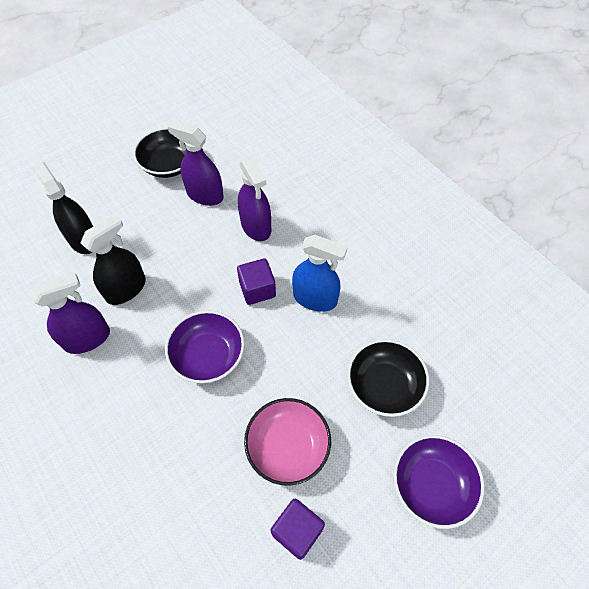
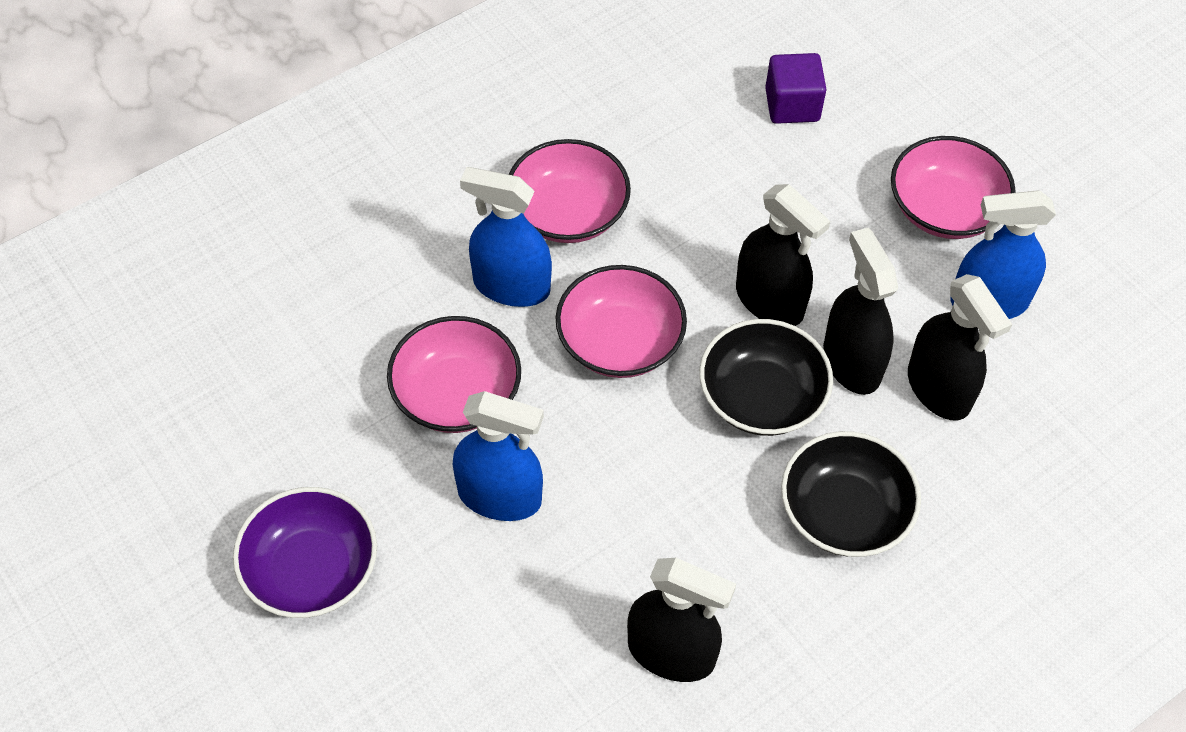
black spray bottle: [32,162,93,254] [81,214,146,305] = 2 -> [627,558,736,682] [736,184,830,326] [823,228,898,395] [908,274,1012,420] = 4
blue spray bottle: [292,235,348,312] = 1 -> [453,391,544,521] [460,167,552,307] [951,190,1056,319] = 3
pink bowl: [244,398,331,486] = 1 -> [387,316,521,433] [509,139,631,243] [555,265,687,378] [891,136,1016,239] = 4
purple bowl: [165,310,245,384] [393,435,485,529] = 2 -> [233,487,377,618] = 1
purple cube: [237,258,276,305] [271,499,325,560] = 2 -> [765,53,827,124] = 1
purple spray bottle: [31,272,110,354] [168,121,224,206] [238,156,271,241] = 3 -> none = 0

